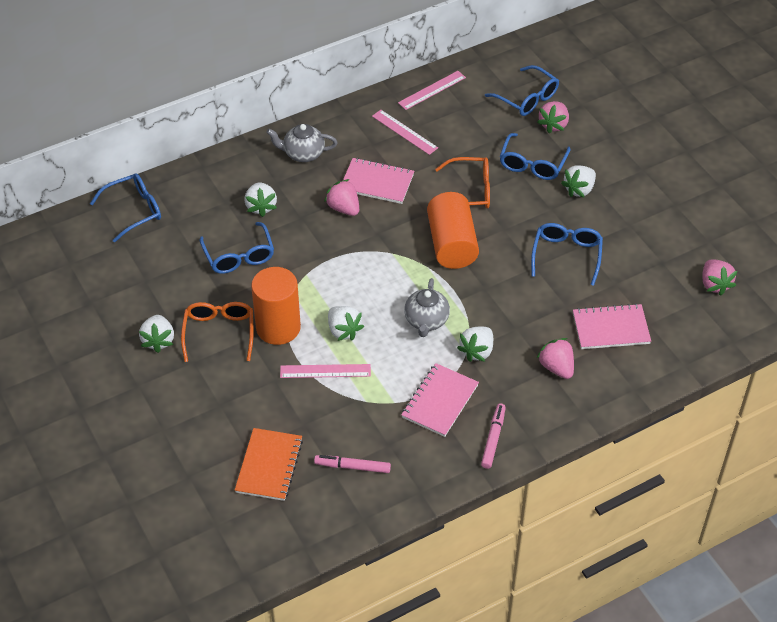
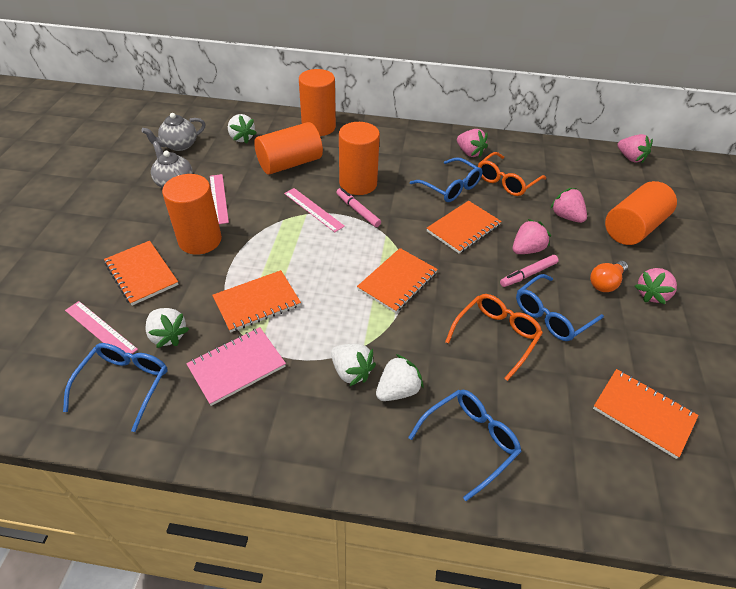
blue glasses: [90,173,161,242] [200,222,274,274] [485,65,559,116] [500,133,571,180] [531,223,603,286] = 5 -> [63,343,168,432] [408,389,521,501] [410,158,482,202] [516,274,604,341] = 4
orange cylinder: [251,267,301,345] [427,192,479,269] = 2 -> [162,174,222,255] [254,122,323,175] [299,69,336,136] [339,122,380,195] [605,181,677,245] = 5
orange light bulb: none = 0 -> [590,261,628,292] = 1
orange notebook: [235,428,303,501] = 1 -> [104,241,179,306] [212,270,301,332] [357,248,438,313] [427,201,502,253] [593,369,699,459] = 5
pink notebook: [343,158,414,204] [401,363,479,437] [573,303,651,349] = 3 -> [186,327,286,406] = 1
pink strawberry: [324,179,359,216] [537,101,569,133] [537,338,574,379] [702,260,737,296] = 4 -> [457,129,488,158] [513,219,551,254] [550,188,587,223] [617,134,653,163] [635,268,677,304] = 5
white strawberry: [139,315,174,353] [244,183,277,217] [328,306,364,341] [457,327,493,362] [561,165,596,197] = 5 -> [145,308,189,348] [228,114,257,144] [331,344,376,387] [376,354,424,401] = 4

